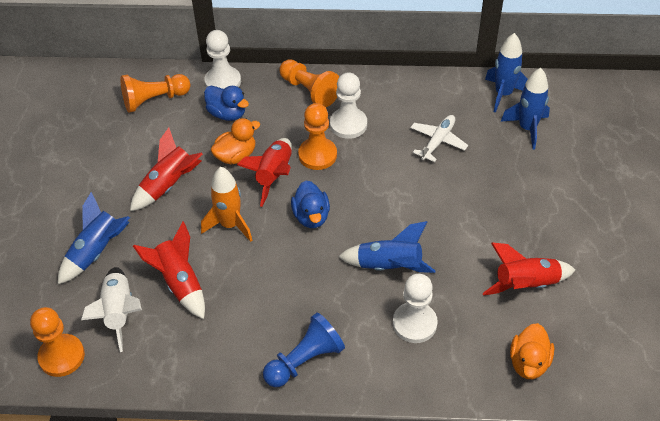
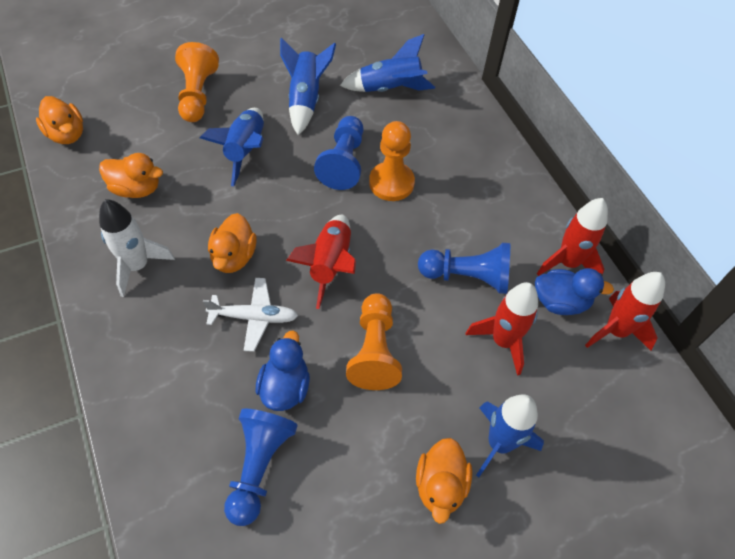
blue pawn: [263,312,345,387] = 1 -> [224,409,298,526] [314,116,364,190] [418,243,510,294] = 3
orange duck: [210,118,260,164] [510,323,554,379] = 2 -> [36,96,83,144] [99,153,163,198] [208,213,257,273] [416,438,472,524] = 4
orange pawn: [30,307,85,377] [120,74,190,113] [279,59,340,108] [298,103,337,170] = 4 -> [175,42,219,122] [346,293,402,390] [369,121,415,201] = 3
orange rocket: [201,167,252,242] = 1 -> none = 0
white pawn: [205,30,241,89] [330,72,367,139] [393,274,438,343] = 3 -> none = 0

